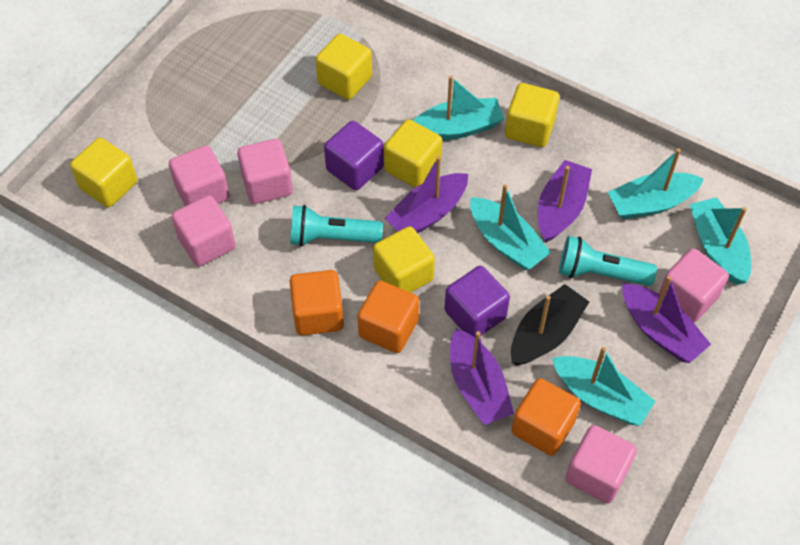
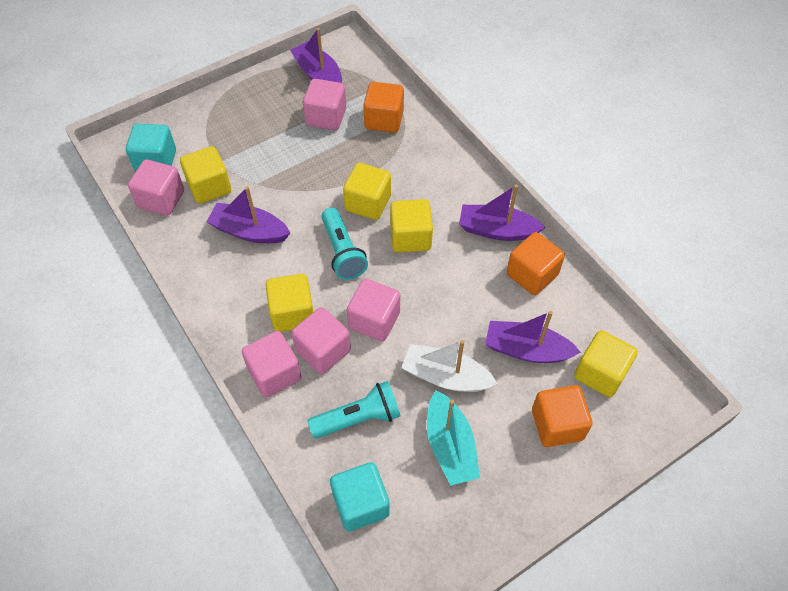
black boat: [511,284,589,365] = 1 -> none = 0
purple cube: [324,121,384,190] [445,266,510,338] = 2 -> none = 0
turquoise boat: [413,76,504,140] [470,184,551,270] [552,347,655,426] [608,148,704,219] [690,197,751,285] = 5 -> [427,390,480,486] = 1
turquoise cube: none = 0 -> [126,124,176,172] [330,462,390,532] = 2
white boat: none = 0 -> [402,340,498,392] = 1

